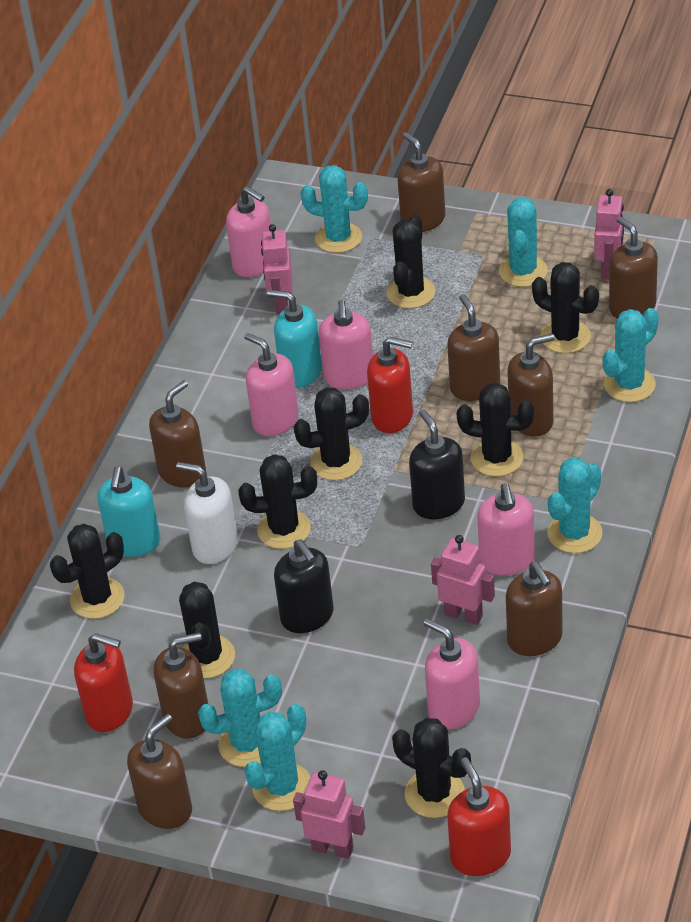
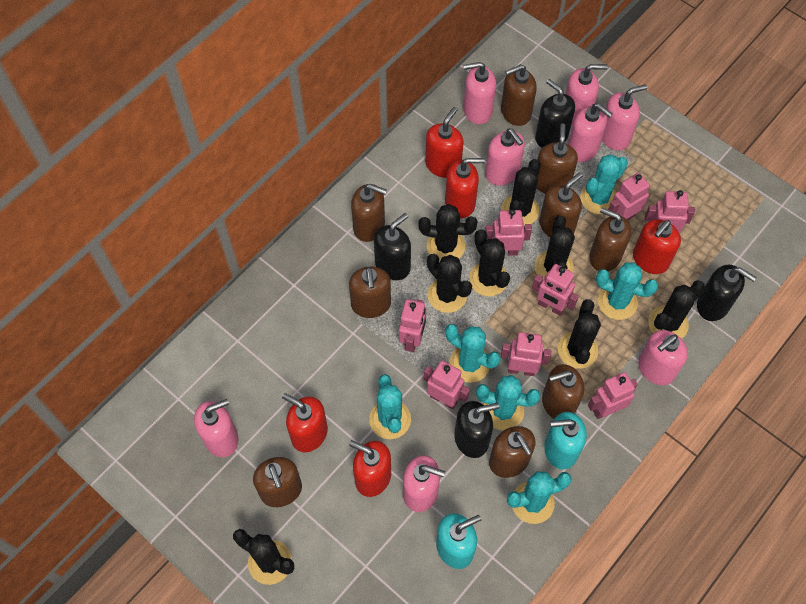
black soap dispenser: [274,539,334,633] [409,410,465,519] = 2 -> [374,213,411,280] [454,401,499,458] [535,79,575,148] [697,265,757,321] = 4
brown soap dispenser: [127,714,192,829] [149,380,206,488] [154,632,208,739] [397,132,445,232] [447,294,500,401] [506,562,563,656] [508,333,555,437] [609,216,658,319] = 8 -> [253,457,302,507] [349,267,391,318] [351,184,387,242] [489,426,536,478] [501,64,537,126] [537,124,578,194] [539,172,583,238] [542,364,584,419] [589,208,631,272] = 9
pink robot: [261,224,293,314] [293,770,365,859] [431,535,495,625] [594,189,624,280] = 4 -> [399,299,426,352] [424,361,470,409] [485,209,532,256] [501,332,551,376] [532,264,579,316] [588,372,638,419] [608,173,650,220] [645,190,695,233] = 8
pink soap dispenser: [226,186,271,277] [244,333,299,436] [319,300,373,389] [424,619,480,729] [477,483,535,576] = 5 -> [194,399,238,457] [403,455,445,512] [463,62,496,124] [485,129,525,186] [565,64,608,126] [568,103,613,162] [602,84,647,151] [638,330,688,385] = 8
red soap dispenser: [74,633,133,732] [367,337,413,433] [447,757,511,876] = 3 -> [282,393,328,452] [349,440,391,497] [425,107,464,178] [445,158,485,218] [633,219,681,274] = 5
white soap dispenser: [176,462,238,564] = 1 -> none = 0

